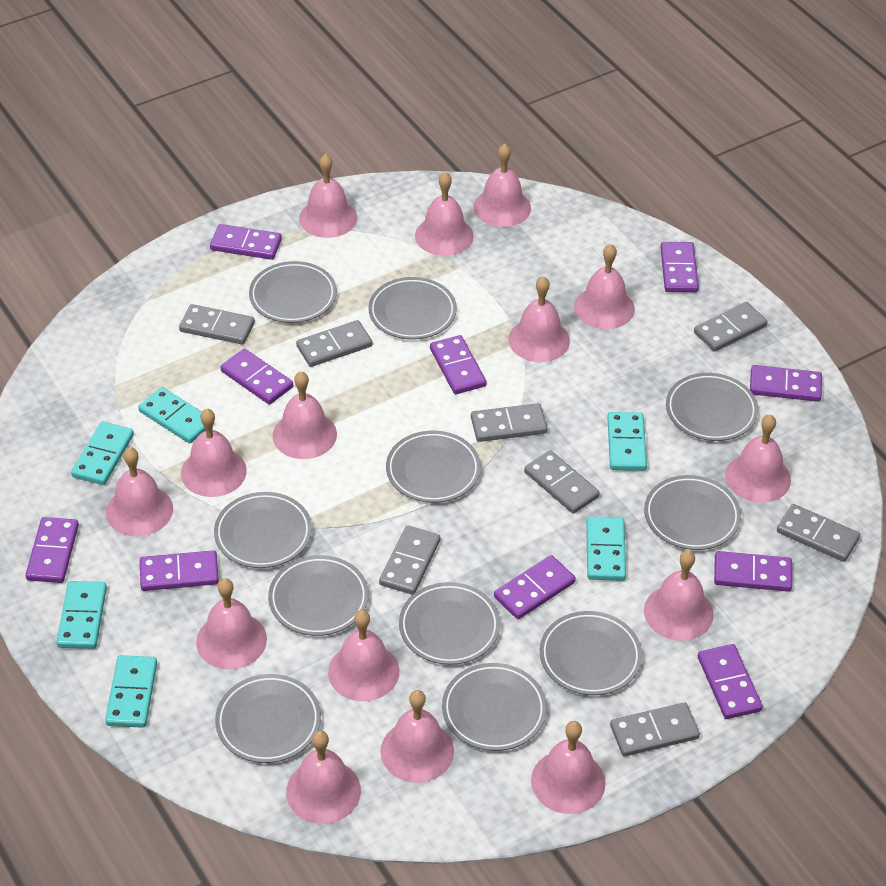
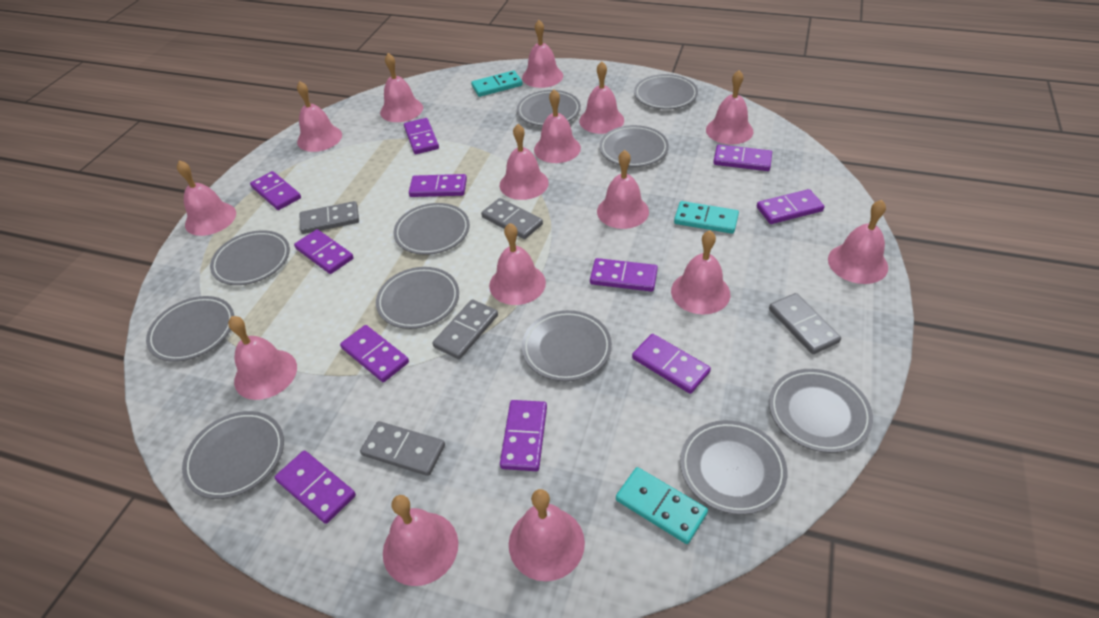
grey domino: [179,304,255,345] [296,320,372,367] [379,525,440,595] [471,403,548,442] [524,450,600,514] [610,702,700,756] [694,302,768,352] [777,504,860,562] = 8 -> [300,201,359,234] [360,421,445,476] [432,299,498,359] [481,198,543,239] [769,293,841,354] = 5
purple domino: [25,517,79,583] [140,550,219,591] [210,224,282,260] [220,349,293,405] [430,335,486,394] [494,555,576,619] [661,242,699,292] [698,644,763,719] [714,551,792,592] [750,365,822,402] = 10 -> [250,171,301,210] [275,450,356,524] [294,229,354,274] [340,325,409,382] [404,118,439,154] [409,174,467,197] [500,400,547,471] [590,258,658,292] [632,334,711,394] [713,145,772,171] [757,189,824,224] = 11
turquoise domino: [57,581,107,649] [71,421,134,485] [105,655,157,728] [138,387,206,444] [586,516,626,581] [607,412,647,471] = 6 -> [471,71,523,97] [616,467,708,544] [674,201,739,234] = 3

